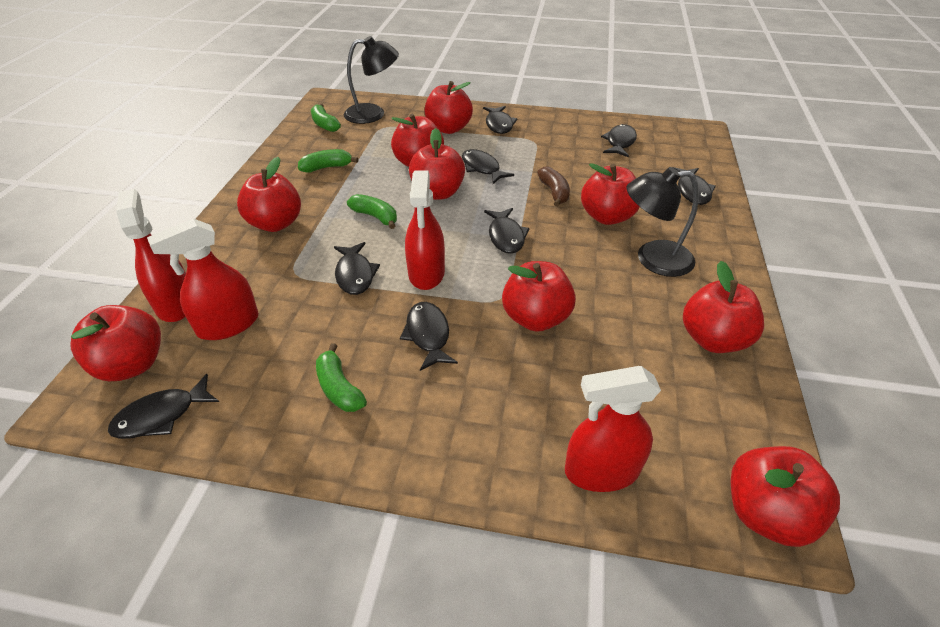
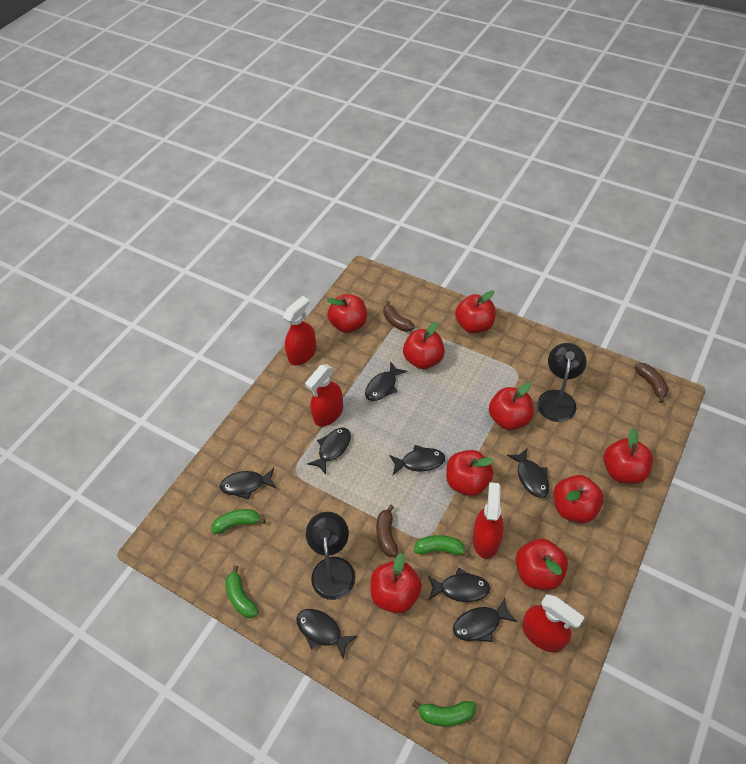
brown banana: [537,167,570,207] = 1 -> [376,505,398,557] [383,301,415,332] [634,363,668,403] = 3

